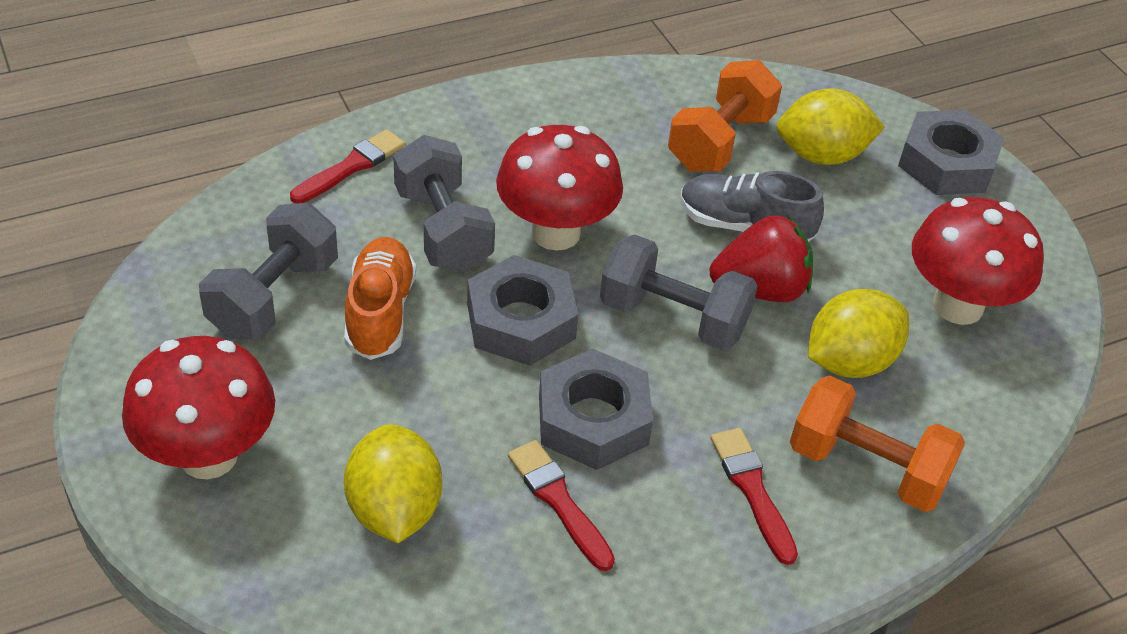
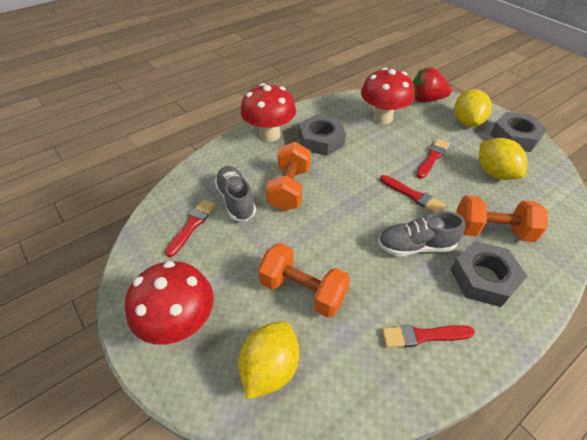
grey dumbbell: [199,203,338,339] [393,135,495,272] [600,234,758,350] = 3 -> none = 0
grey shoe: [681,171,824,242] = 1 -> [215,166,256,221] [378,211,465,256] = 2
orange dumbbell: [668,60,782,172] [790,376,965,512] = 2 -> [258,243,350,318] [266,142,311,211] [457,195,547,242] = 3
orange shoe: [344,237,416,360] = 1 -> none = 0
red brush: [290,129,405,204] [508,440,615,571] [710,428,798,565] = 3 -> [165,199,216,257] [380,175,445,212] [382,325,475,348] [416,139,450,179] = 4

